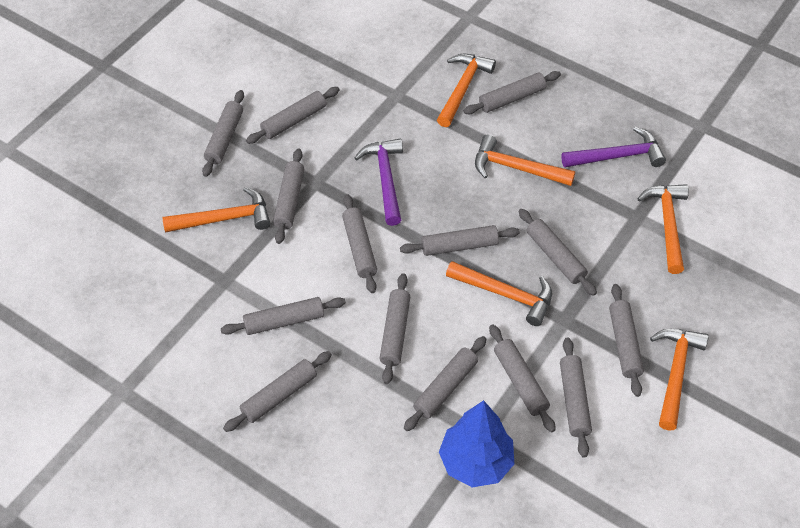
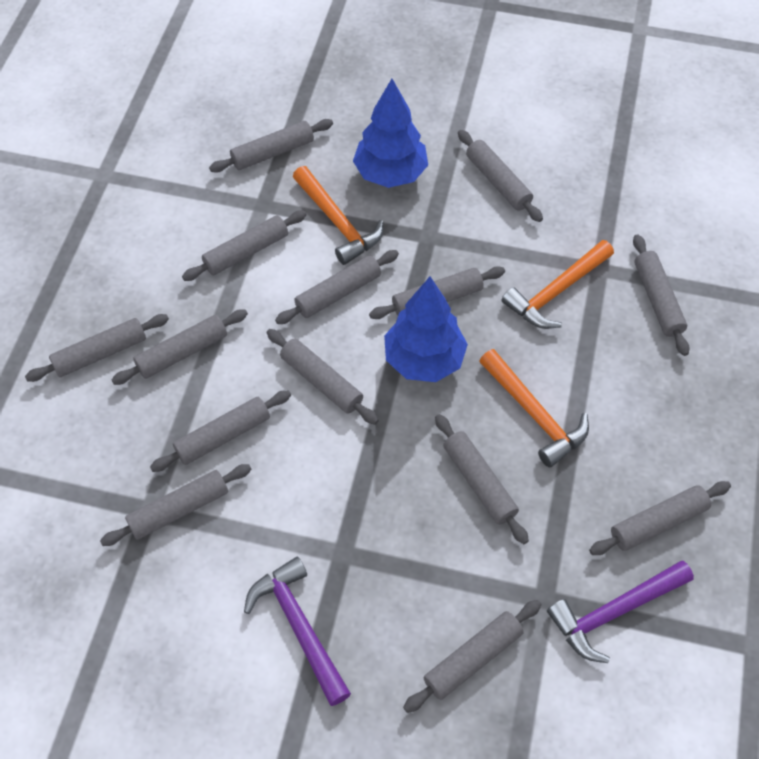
blue tree: [439,400,514,487] = 1 -> [353,79,428,188] [384,277,468,382] = 2
orange hammer: [162,187,270,233] [437,54,496,127] [446,261,552,326] [475,134,575,186] [637,184,689,274] [650,329,709,430] = 6 -> [293,166,384,265] [480,349,589,467] [502,240,614,329] = 3

